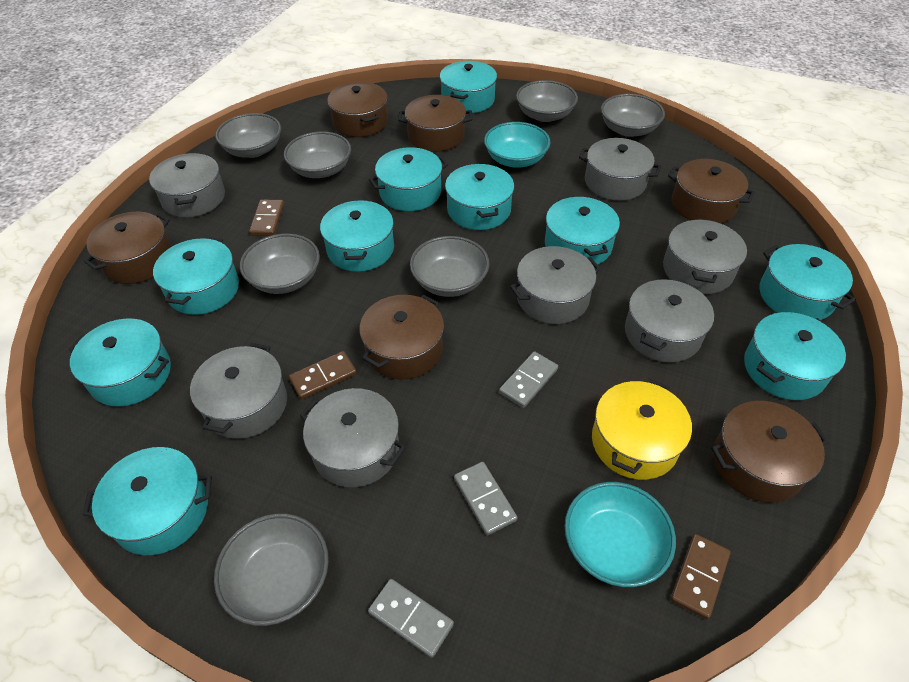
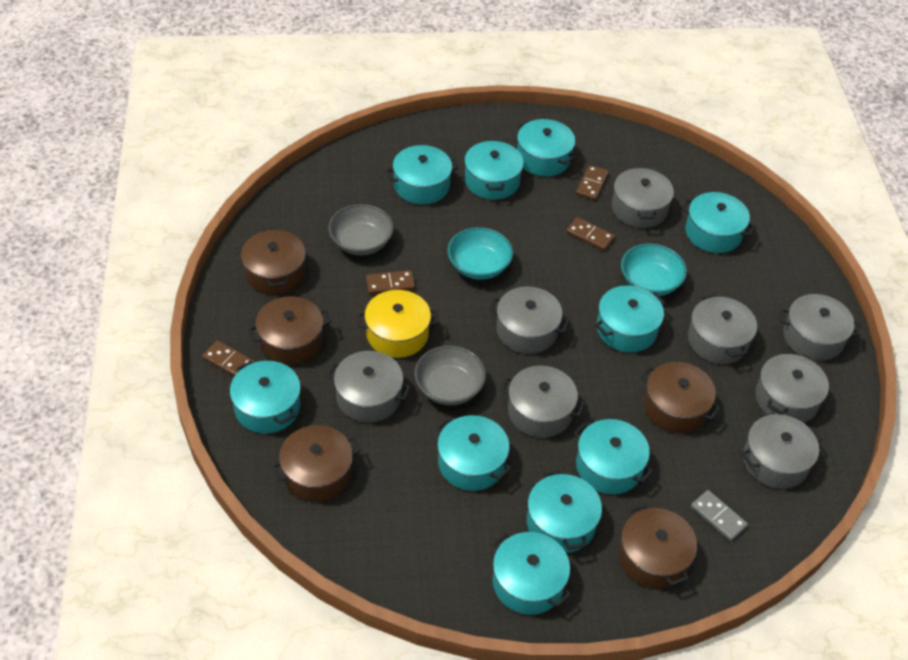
brown domino: [249,200,284,236] [289,351,357,400] [670,534,731,620] = 3 -> [202,340,255,377] [366,270,415,295] [566,217,615,251] [576,165,609,201] = 4
brown pot: [84,212,172,284] [327,82,388,137] [360,295,444,380] [398,95,472,152] [668,159,755,224] [711,401,829,502] = 6 -> [241,228,306,295] [248,296,331,365] [271,425,360,502] [619,504,697,589] [641,362,720,433] = 5
grey bowl: [214,513,329,626] [215,113,281,158] [240,234,320,294] [284,132,351,178] [410,236,489,297] [516,80,578,122] [601,94,665,137] = 7 -> [328,204,394,255] [414,346,486,405] = 2
grey domino: [368,579,454,658] [454,462,518,535] [499,351,558,408] = 3 -> [691,490,748,541] = 1
grey pot: [149,153,225,218] [190,343,287,439] [300,388,406,488] [510,246,601,324] [579,138,661,201] [625,279,714,363] [663,218,747,294] = 7 -> [327,351,411,423] [489,286,569,354] [501,366,585,438] [612,167,674,228] [688,294,757,364] [741,414,823,489] [755,354,829,423] [780,294,860,361] = 8

